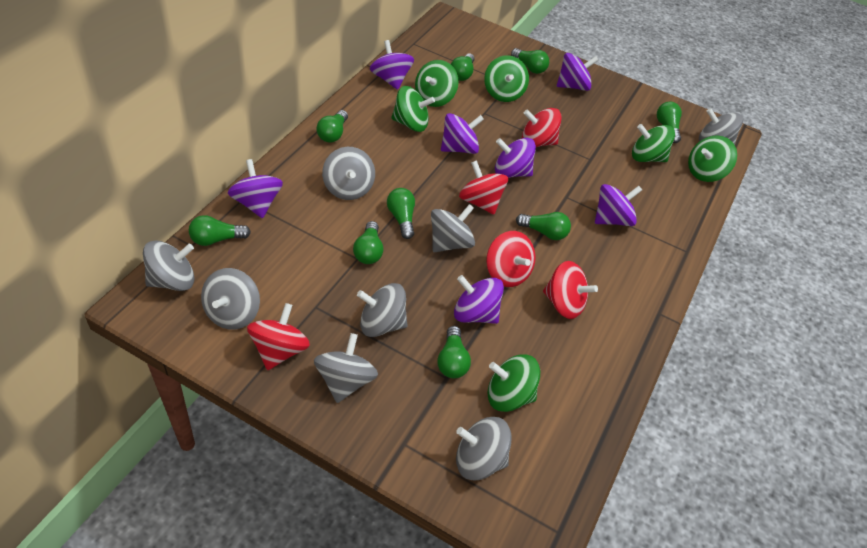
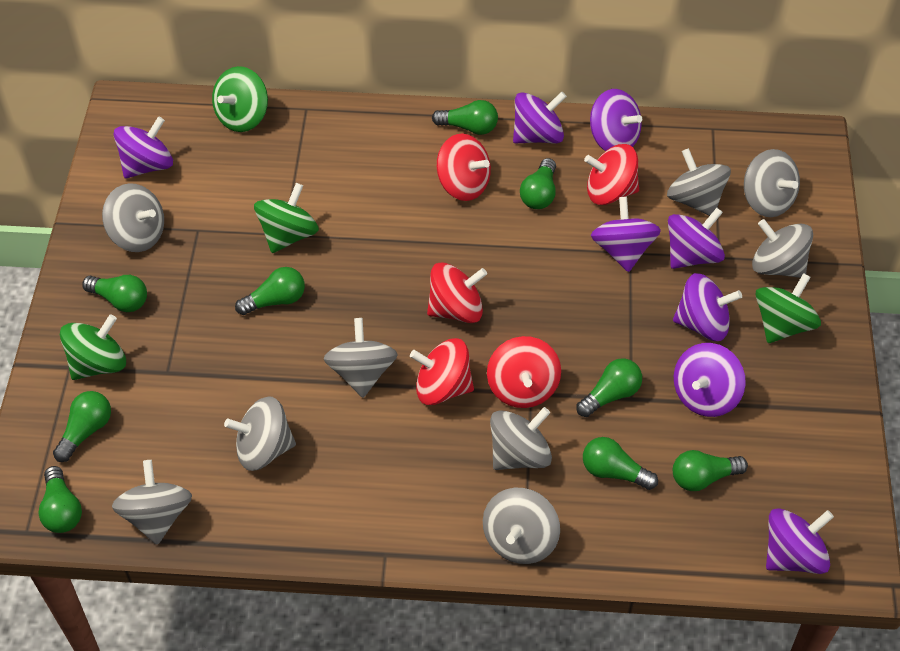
green spinning top: [391,86,435,132] [415,60,459,107] [484,55,529,102] [487,354,540,412] [632,124,675,162] [688,135,737,182] = 6 -> [60,314,126,380] [212,66,268,132] [254,183,319,253] [755,273,821,343] = 4
grey spinning top: [143,240,195,291] [201,268,260,330] [314,333,378,403] [322,147,375,200] [357,283,408,337] [431,204,475,252] [456,417,512,481] [699,108,743,145] = 8 -> [102,183,164,252] [112,460,192,545] [224,396,296,471] [323,318,398,398] [483,488,560,564] [490,407,552,470] [667,148,731,216] [744,149,800,217] [752,219,813,278] = 9
purple spinning top: [228,159,283,218] [370,40,414,90] [441,113,484,154] [454,275,504,324] [495,138,536,178] [557,53,599,91] [595,184,642,226] = 7 -> [113,116,173,178] [513,91,567,144] [590,89,642,151] [591,197,661,272] [668,208,725,269] [673,273,742,341] [674,343,746,417] [766,508,834,574] = 8

